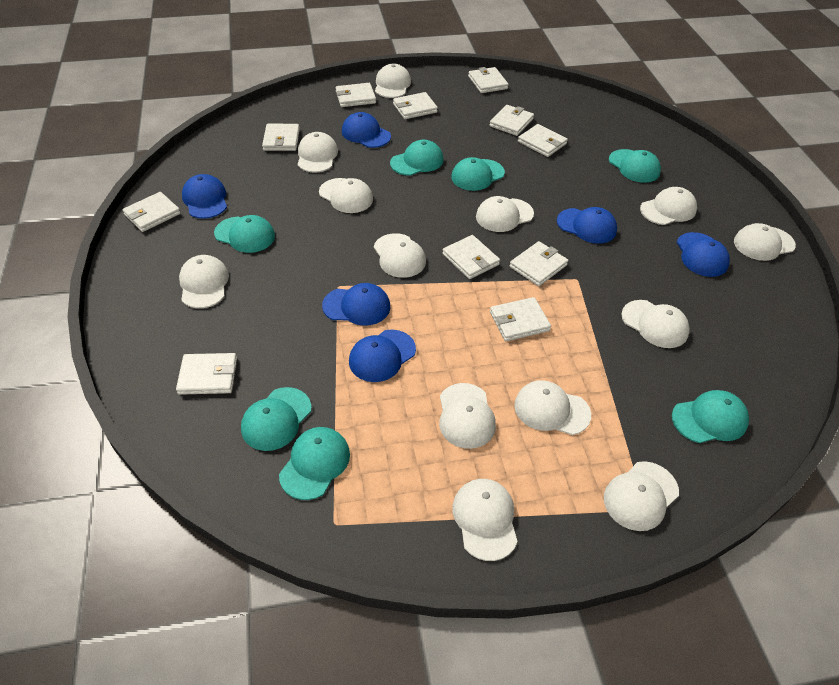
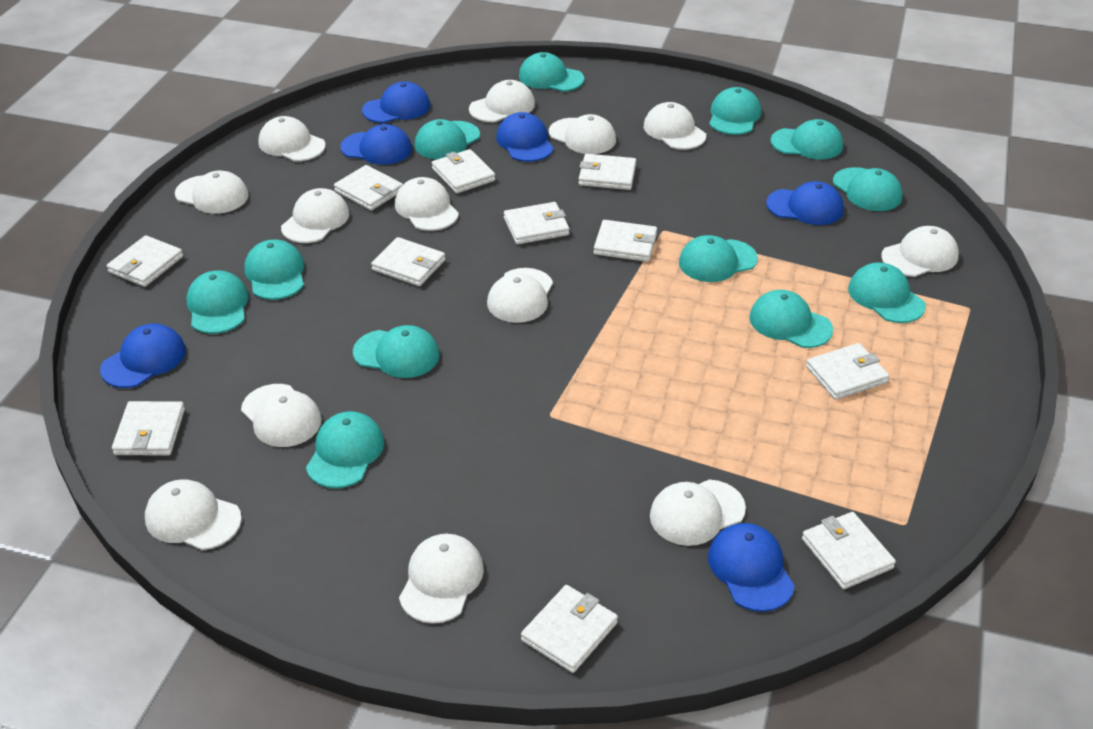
turquoise cap: [214,215,275,253] [241,387,311,451] [279,427,350,500] [390,140,444,176] [451,157,505,191] [609,149,661,183] [672,390,749,443] = 7 -> [186,270,249,334] [244,239,304,300] [306,411,384,488] [353,325,439,378] [415,119,480,159] [519,52,584,92] [679,235,758,282] [709,87,761,135] [749,290,833,348] [770,119,843,160] [833,167,902,211] [848,262,926,323] = 12

